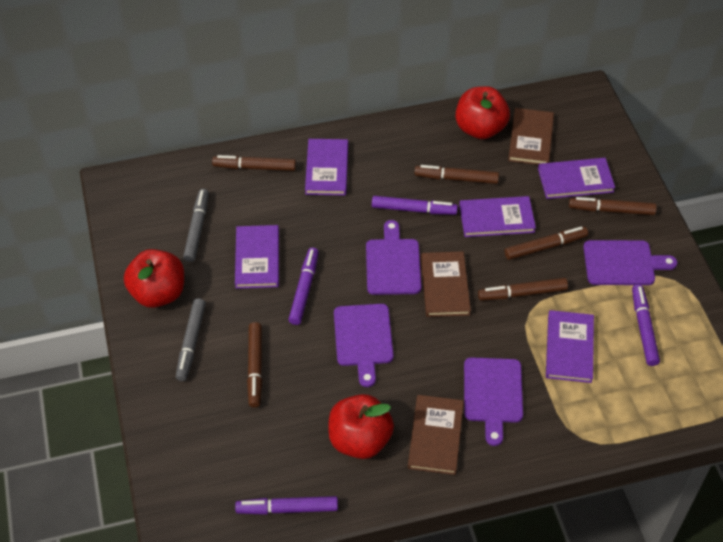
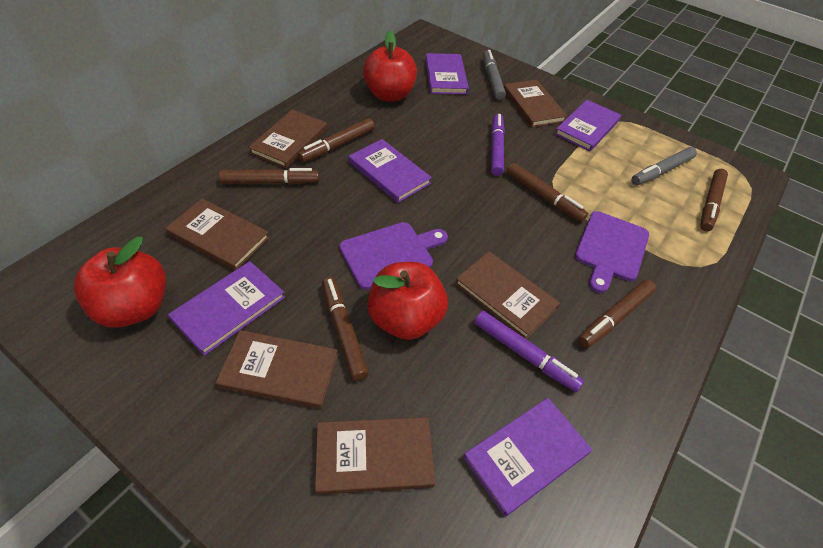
brown book: [408,395,464,475] [421,251,471,317] [508,108,554,165] = 3 -> [165,198,270,271] [216,330,338,409] [248,109,327,169] [315,417,435,495] [455,251,560,339] [504,80,567,128] = 6
purple cutting board: [334,304,394,387] [366,220,421,295] [464,357,523,446] [583,240,677,285] = 4 -> [339,222,448,290] [575,211,649,293] = 2
purple marker: [235,496,338,515] [288,248,319,325] [372,196,458,215] [632,284,660,366] = 4 -> [474,311,584,392] [491,114,505,176] = 2

